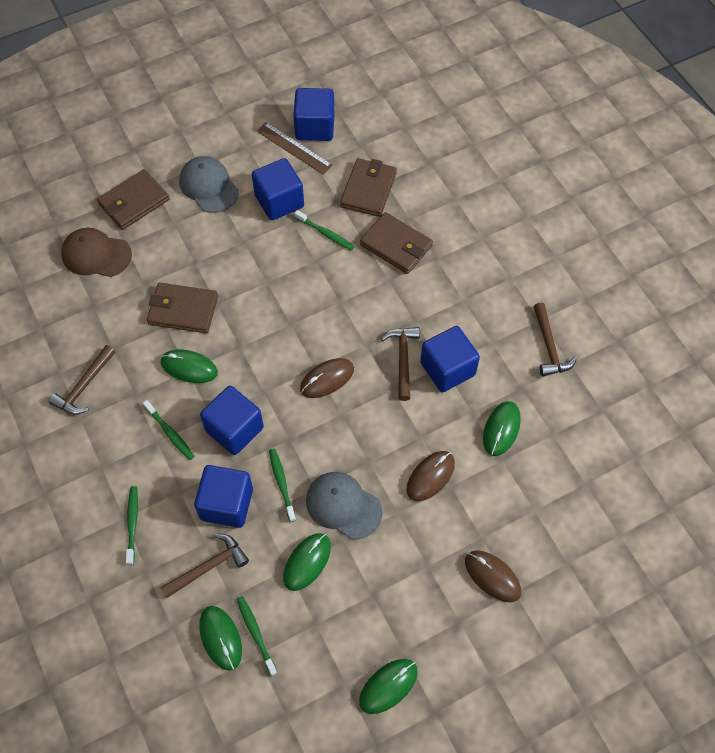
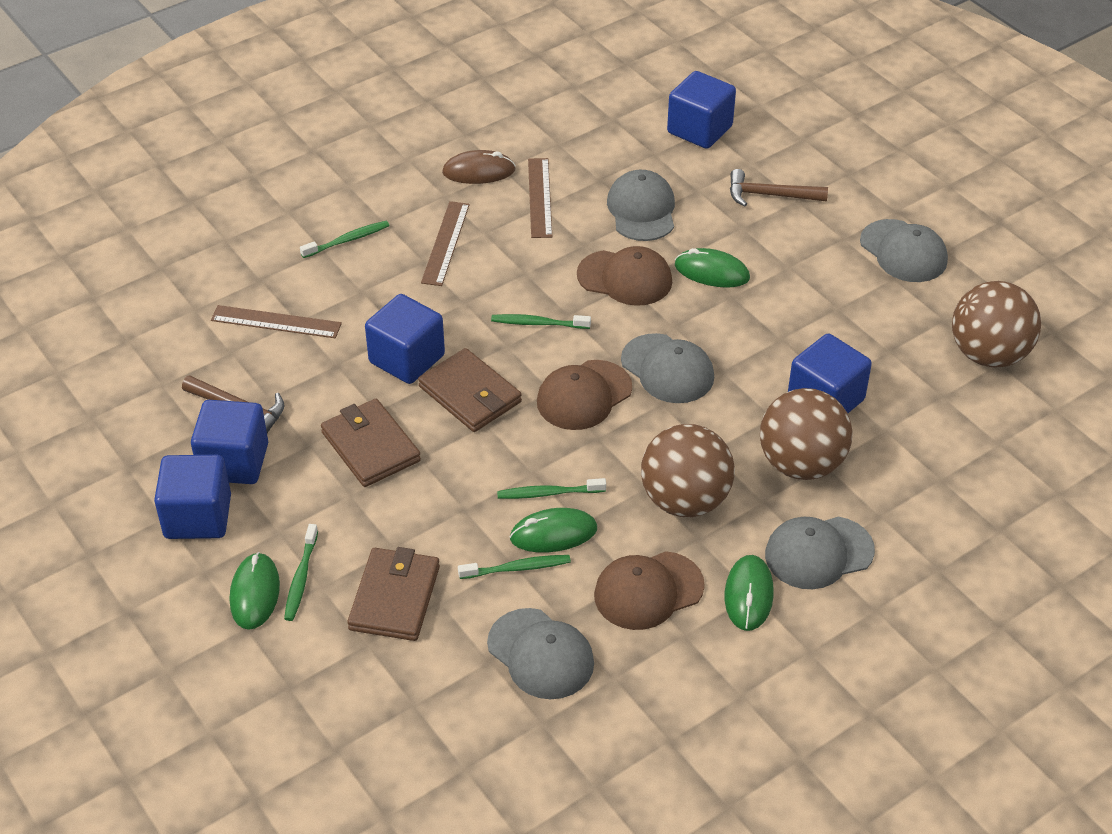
brown ball: none = 0 -> [641,424,735,517] [760,388,853,480] [952,281,1041,368] = 3
brown cap: [61,228,132,277] = 1 -> [537,360,632,430] [577,246,672,306] [594,551,705,630] = 3
brown hammer: [48,345,115,415] [160,534,249,598] [381,327,420,401] [534,302,577,376] = 4 -> [182,375,285,433] [730,169,828,206] = 2
brown mouse: [300,358,354,398] [406,451,455,501] [465,550,521,602] = 3 -> [442,150,516,184] = 1
brown ruler: [257,122,332,174] = 1 -> [211,305,342,338] [421,201,470,286] [528,158,552,238] = 3
brown wallet: [97,169,170,230] [147,283,218,333] [340,158,397,217] [360,212,433,274] = 4 -> [321,399,421,487] [347,547,440,641] [418,348,522,432] = 3
green mouse: [160,349,218,383] [199,606,242,671] [283,533,331,591] [359,659,418,714] [483,401,521,456] = 5 -> [230,552,280,630] [510,508,597,553] [675,248,750,288] [725,555,774,631] = 4
grey cap: [179,156,239,213] [306,472,383,539] = 2 -> [487,608,594,699] [607,170,675,241] [621,333,714,403] [765,517,875,589] [860,219,948,282] = 5

